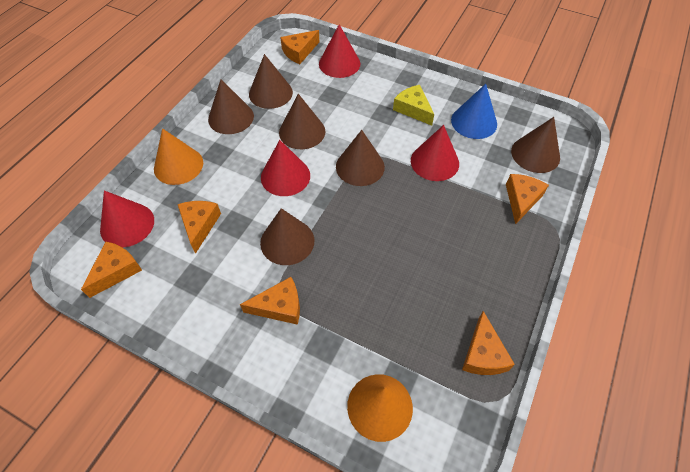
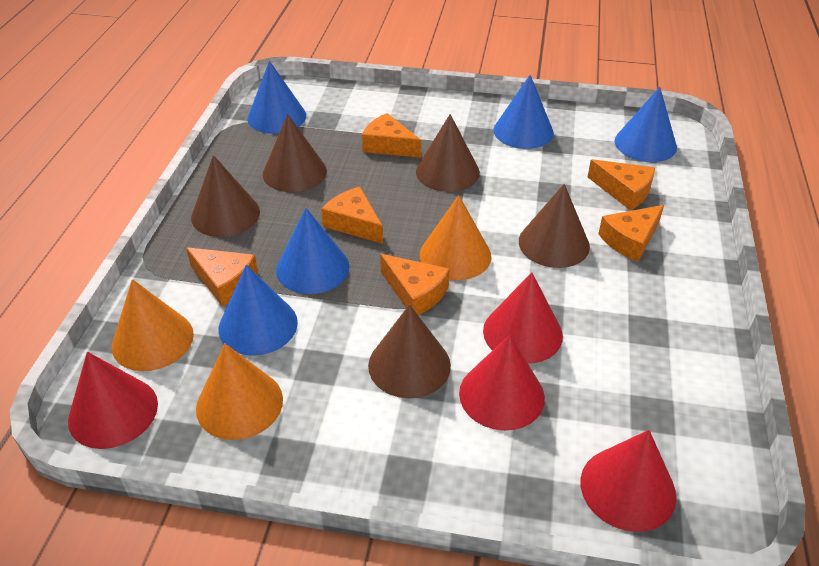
blue cone: [451,84,497,139] = 1 -> [218,265,298,356] [247,61,306,134] [276,208,350,294] [493,75,554,149] [614,87,677,162] = 5
brown cone: [208,79,254,134] [249,54,293,109] [260,208,314,265] [279,94,325,149] [336,130,385,186] [511,117,560,173] = 6 -> [191,155,260,237] [263,114,327,192] [368,304,451,398] [416,114,480,192] [519,184,590,268] = 5
orange cone: [154,128,203,185] [347,374,413,442] = 2 -> [112,279,194,371] [196,344,283,440] [420,195,491,280] = 3
yellow cheese: [393,85,434,126] = 1 -> none = 0

